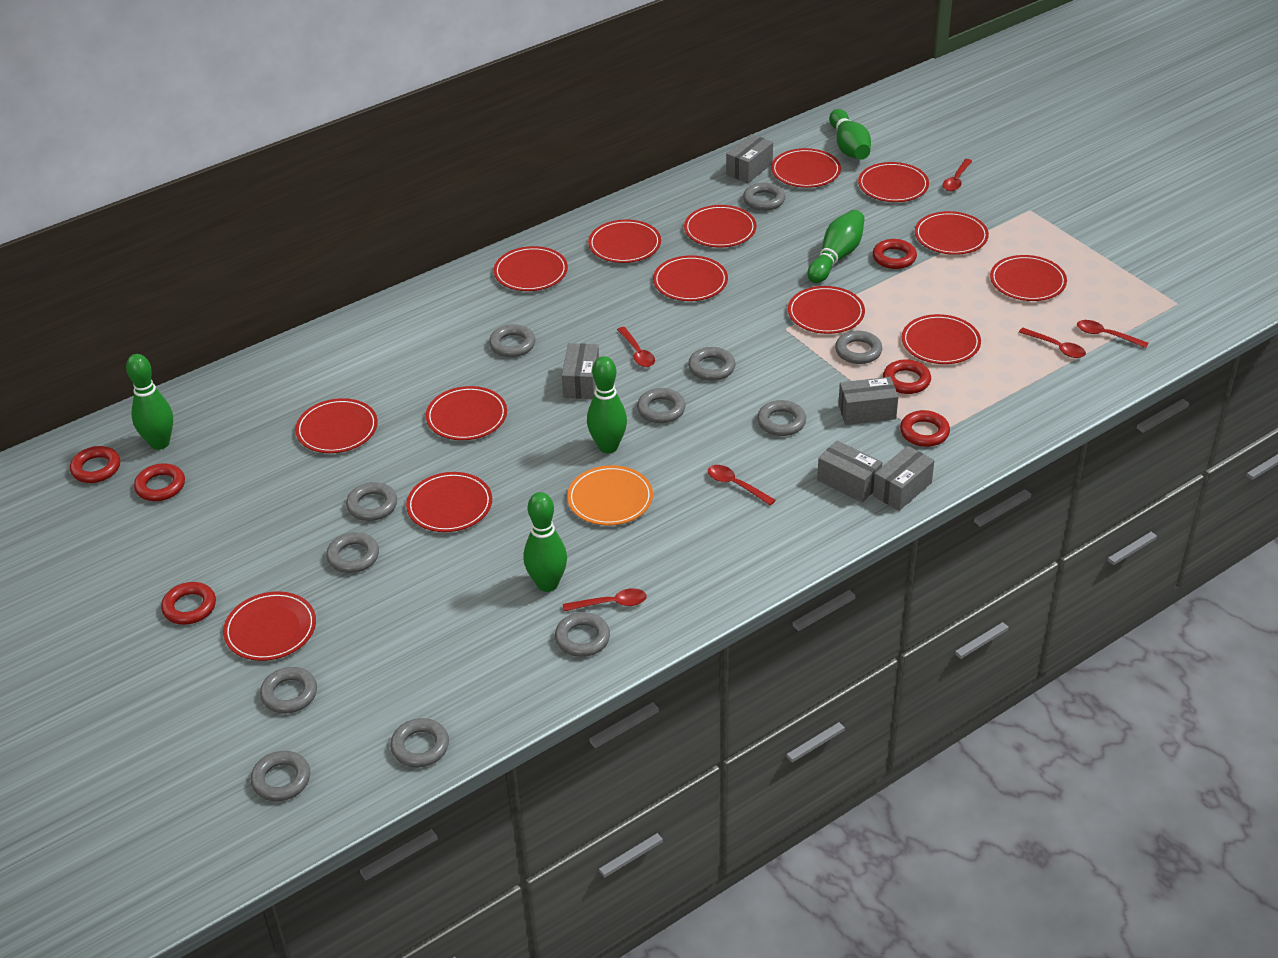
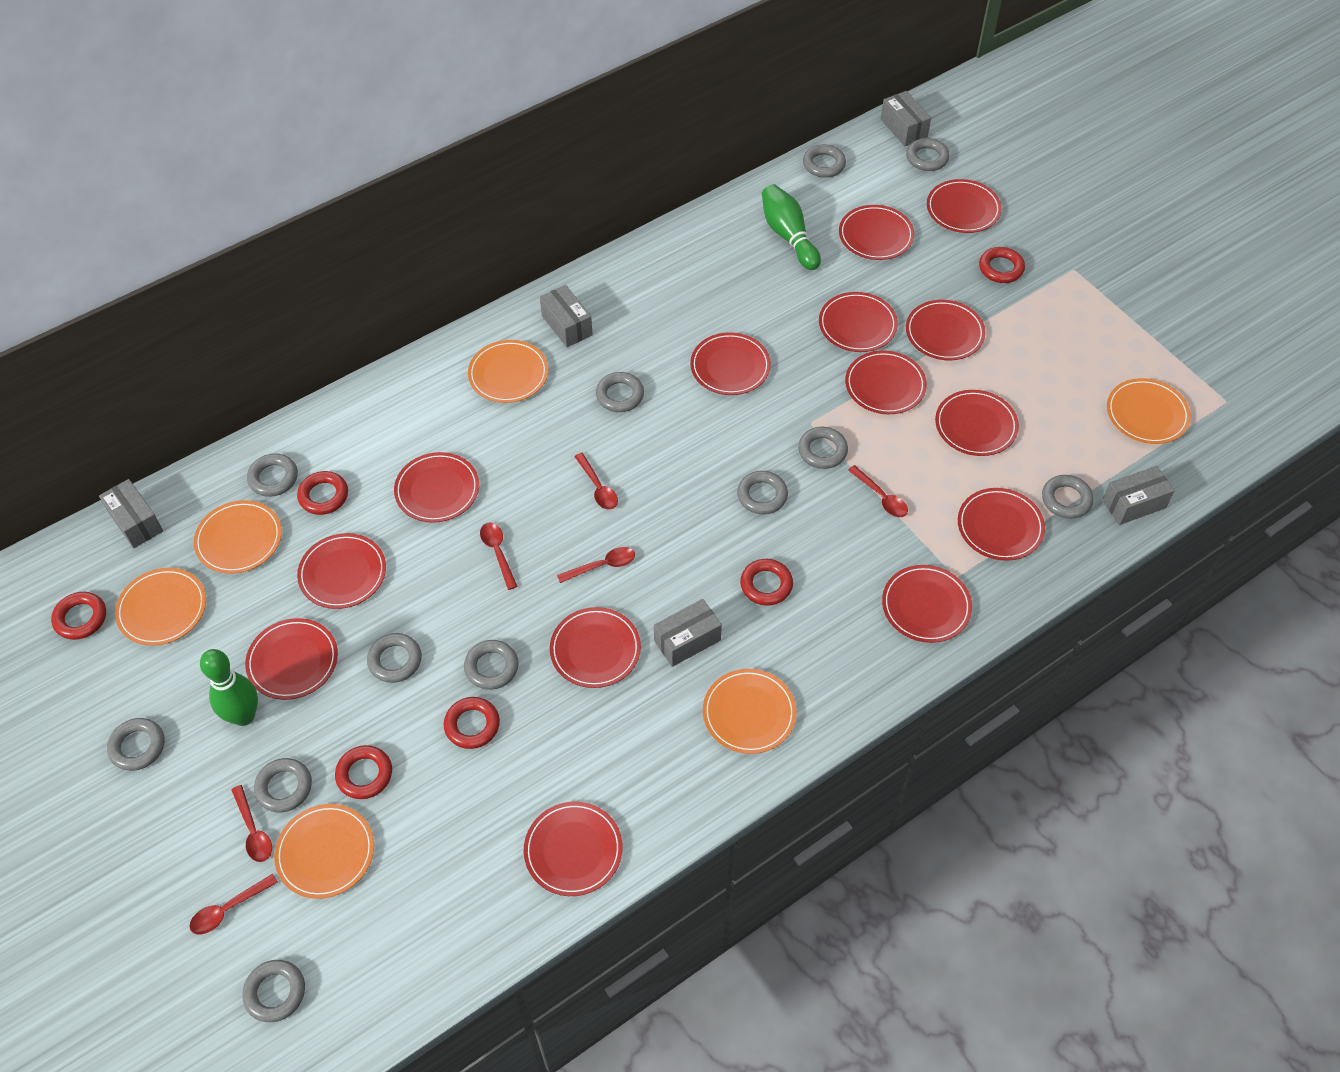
green bowling pin: [126,354,173,450] [523,492,567,592] [587,356,627,453] [808,210,865,283] [829,109,871,160] = 5 -> [200,649,258,726] [762,184,821,270] = 2
orange plate: [567,465,653,526] = 1 -> [115,568,206,646] [194,500,282,574] [274,804,374,899] [468,340,548,403] [703,669,796,754] [1107,378,1191,444] = 6

